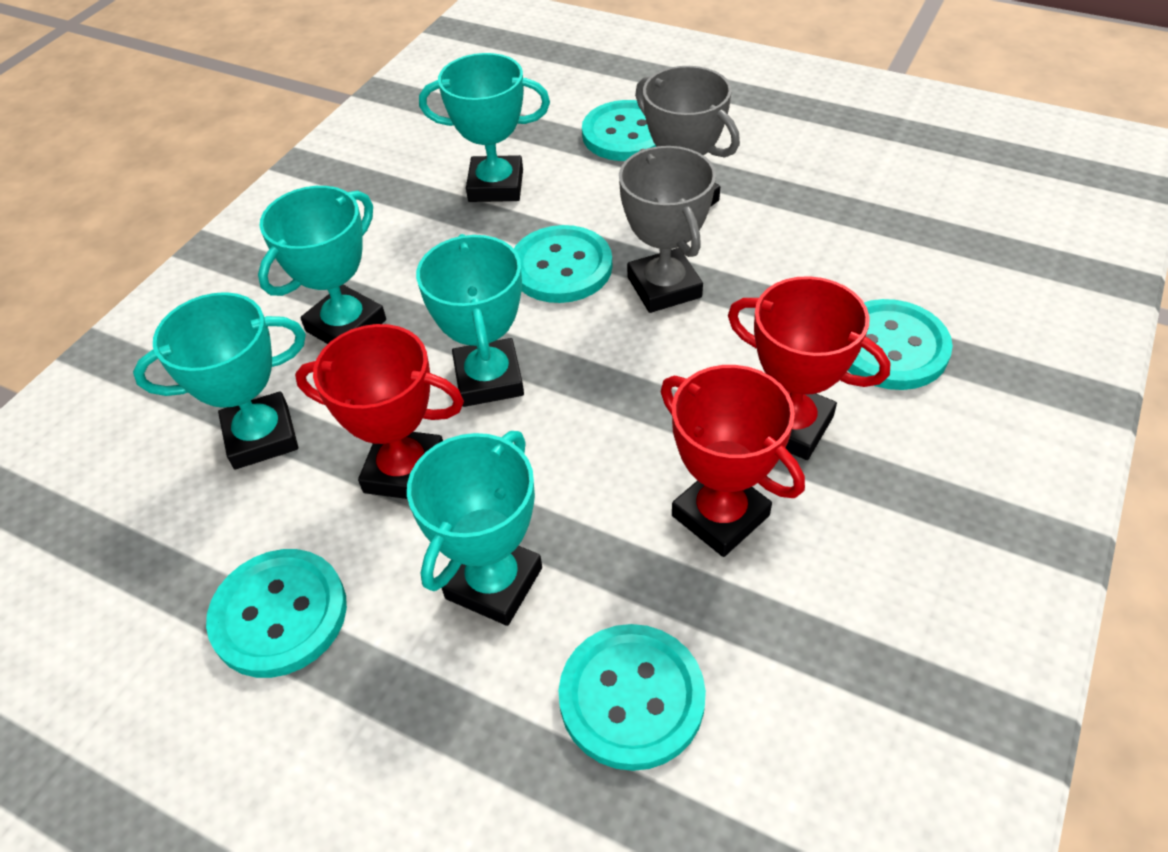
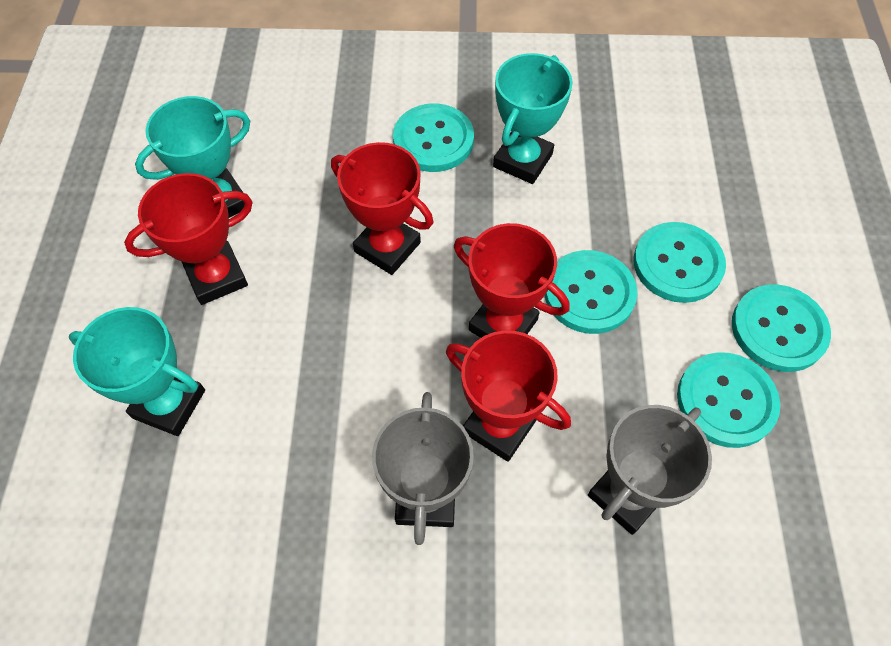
red trophy: [295,324,464,499] [661,365,805,557] [728,276,890,460] = 3 -> [124,173,253,305] [331,142,433,275] [446,330,571,462] [454,223,569,338] = 4
turquoise trophy: [133,292,306,469] [258,186,386,344] [407,431,542,626] [416,234,524,407] [419,53,550,202] = 5 -> [69,307,205,436] [135,96,250,218] [493,53,573,184] = 3

